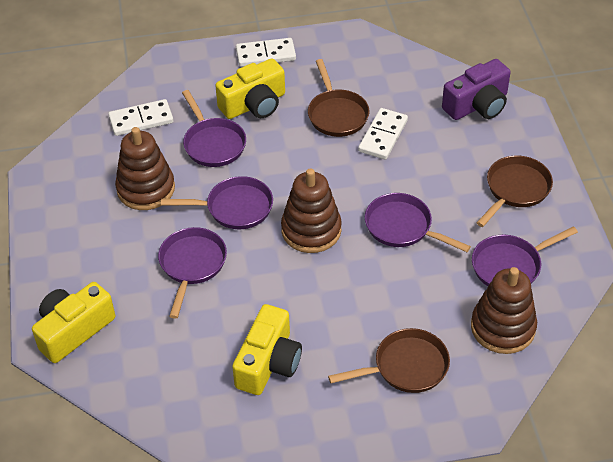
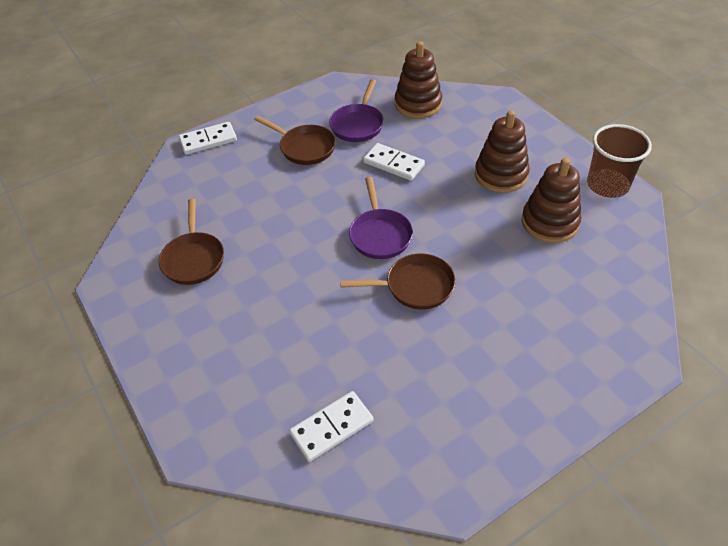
brown cup: none = 0 -> [587,124,652,198] = 1
purple camera: [442,59,511,120] = 1 -> none = 0
purple pan: [158,227,227,319] [161,176,273,229] [182,90,246,167] [365,193,471,252] [472,226,578,286] = 5 -> [329,79,384,142] [349,177,413,259] = 2
yellow camera: [32,282,115,363] [215,58,285,119] [232,304,302,395] = 3 -> none = 0

